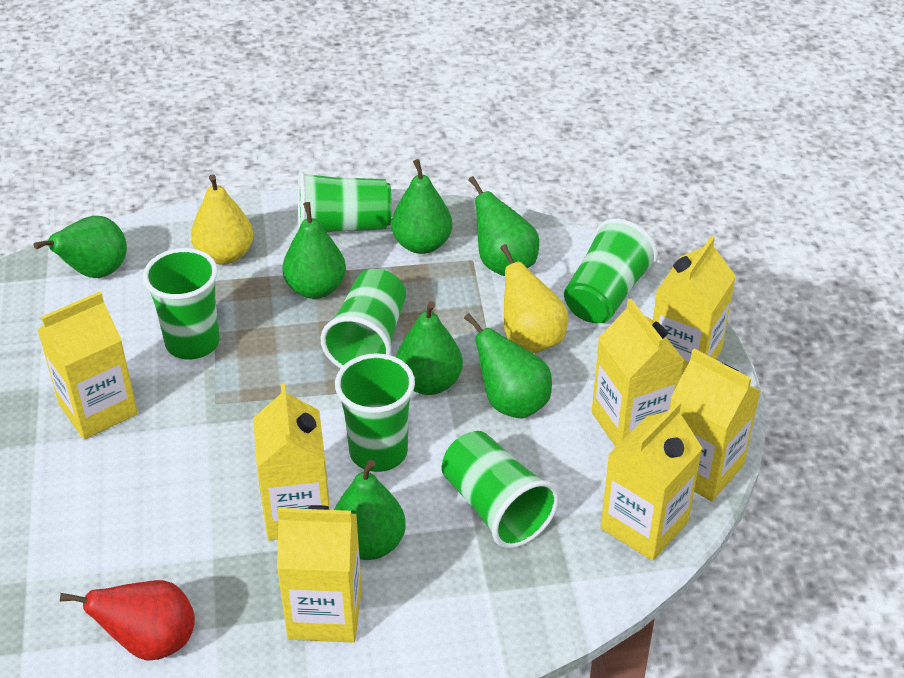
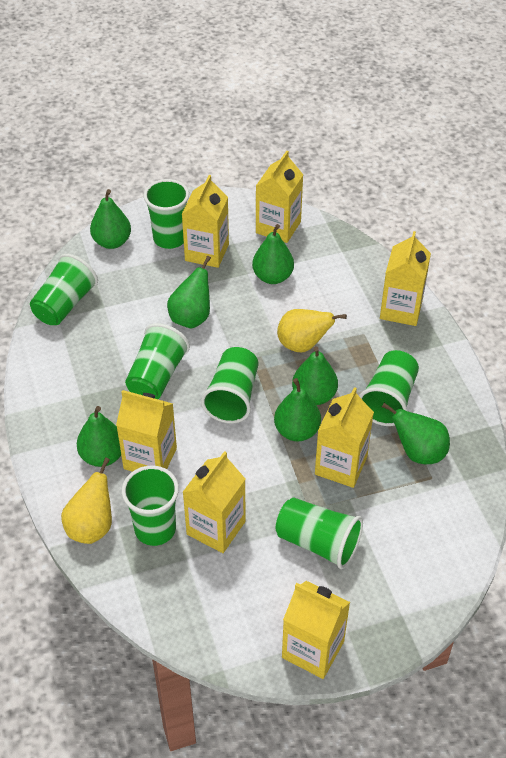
green cup: [143,248,220,359] [298,171,392,233] [321,269,406,368] [335,353,415,472] [442,431,559,548] [564,219,658,323] = 6 -> [30,254,98,325] [122,466,179,546] [125,323,190,399] [144,179,189,249] [201,347,258,423] [276,498,363,569] [359,350,419,426] = 7
red pear: [60,580,195,661] = 1 -> none = 0

